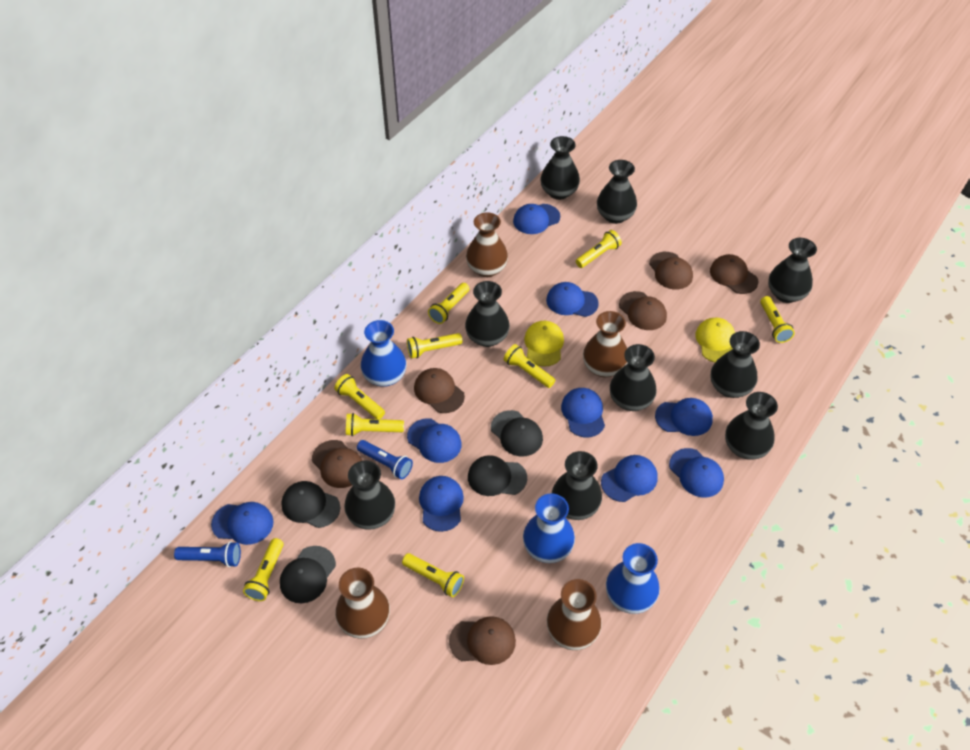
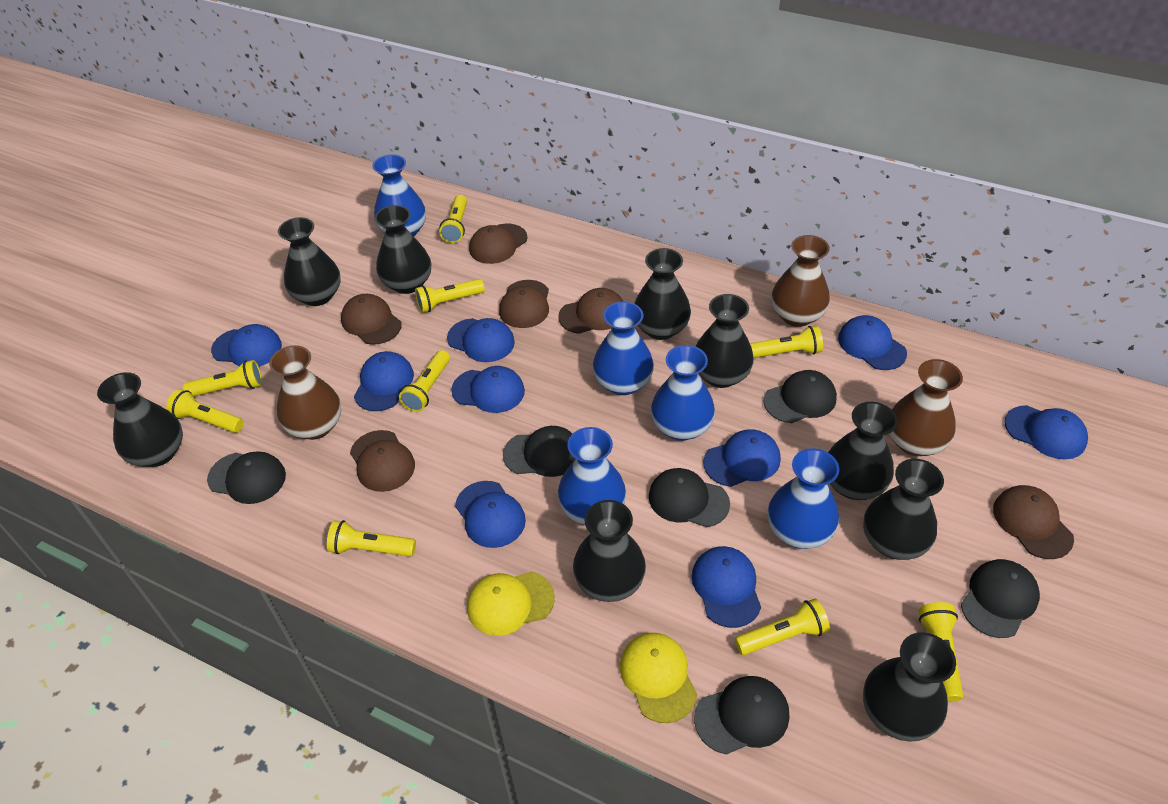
black cap: [280,546,336,603] [282,481,340,528] [468,455,527,496] [491,410,543,457] = 4 -> [207,452,286,504] [503,426,575,477] [649,468,730,527] [694,676,789,755] [763,370,837,423] [961,559,1040,638] = 6
blue flashlight: [174,541,241,567] [357,440,413,479] = 2 -> none = 0
blue vase: [361,320,406,387] [523,493,575,563] [606,543,660,614] = 3 -> [372,154,426,236] [558,427,626,525] [593,301,654,395] [651,345,715,441] [768,448,839,549] = 5
brown vase: [335,568,390,639] [466,212,508,277] [547,579,602,650] [583,311,628,377] = 4 -> [269,345,341,440] [771,235,830,327] [889,359,963,456] = 3

